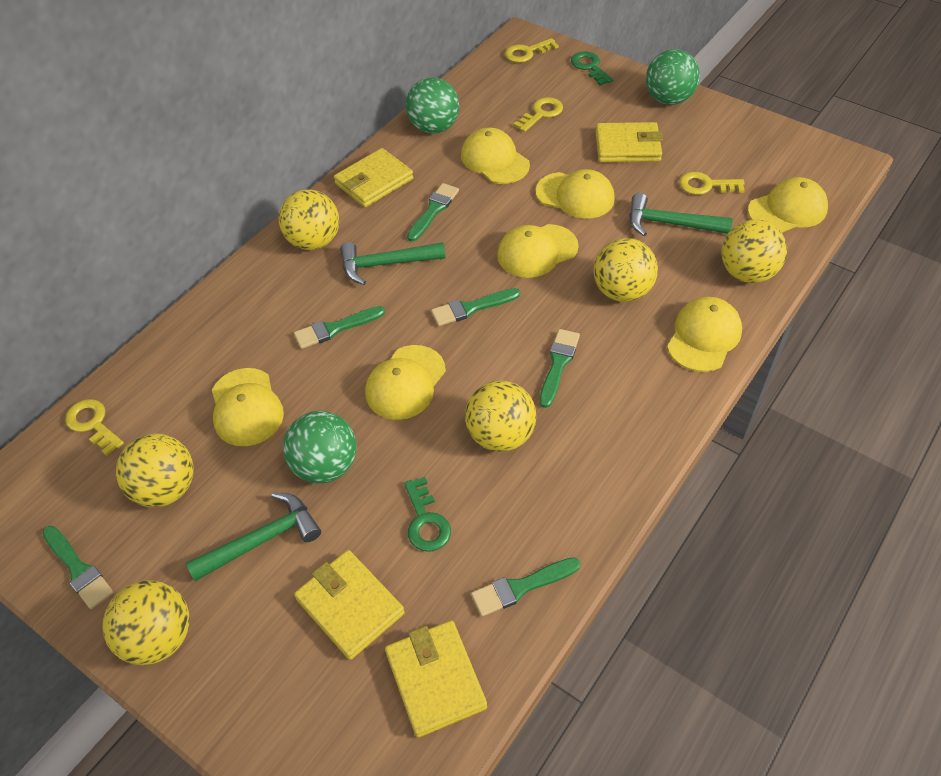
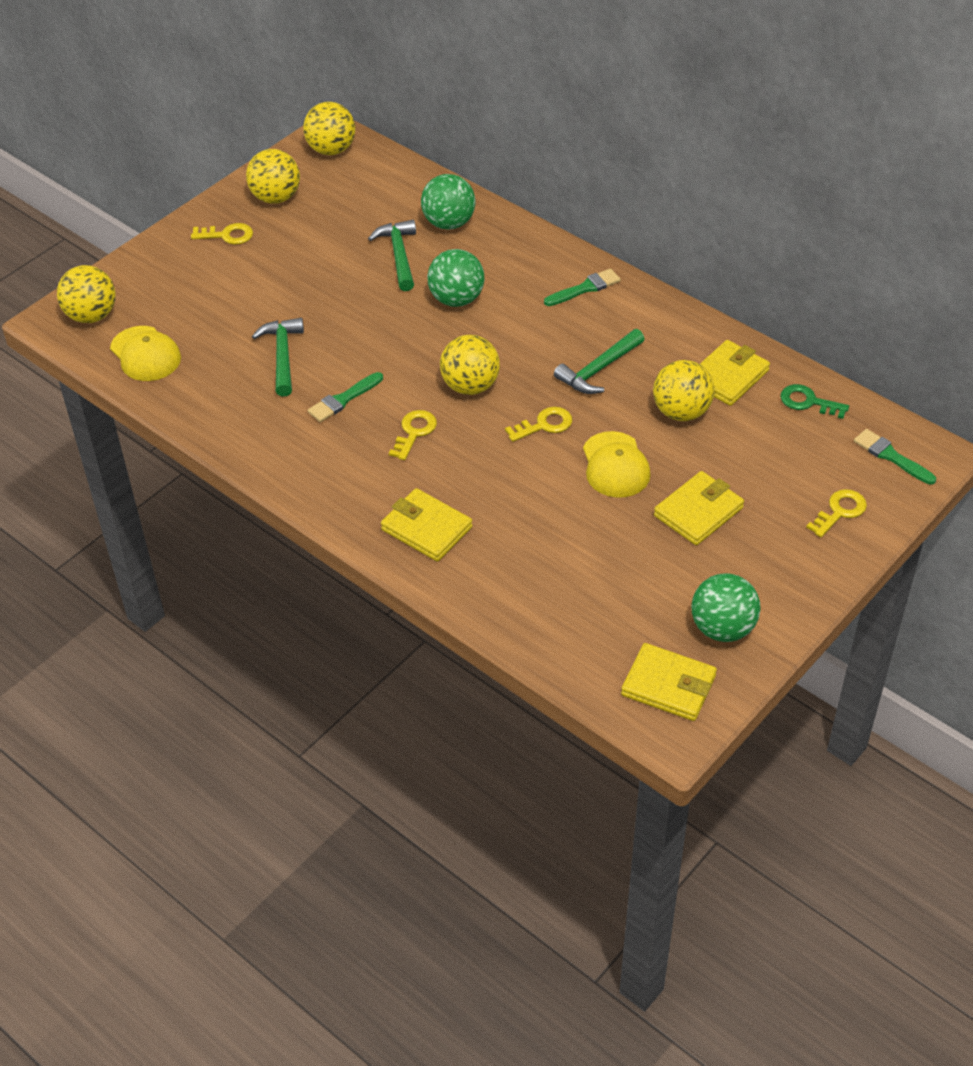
green brush: [42,526,113,609] [294,306,385,349] [407,183,459,242] [431,288,520,326] [471,557,580,617] [539,329,580,408] = 6 -> [308,372,383,422] [544,268,621,306] [854,429,936,485] = 3
green key: [404,477,451,552] [571,51,613,86] = 2 -> [781,384,849,419] = 1
yellow ball: [103,580,190,665] [116,434,194,508] [278,189,339,250] [465,380,536,452] [593,238,658,302] [721,220,787,283] = 6 -> [57,265,116,323] [246,149,300,204] [303,102,355,155] [440,335,500,395] [653,360,715,421] = 5
yellow cap: [212,368,284,446] [365,345,446,420] [461,128,530,184] [497,224,579,278] [536,169,615,219] [667,297,742,372] [748,177,828,233] = 7 -> [110,326,181,381] [583,431,651,498] = 2

